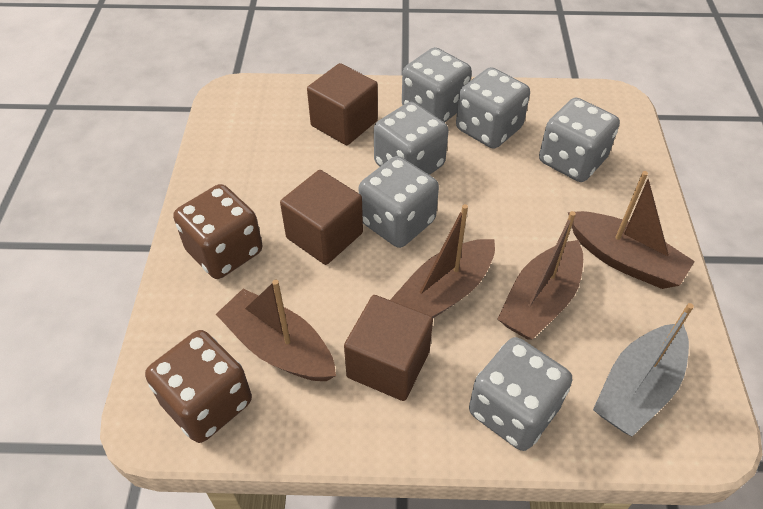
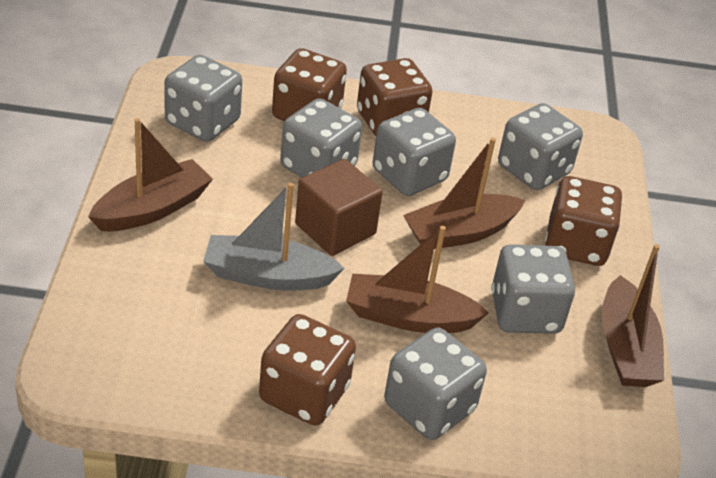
brown cube: [280,170,363,265] [307,63,378,145] [344,295,433,401] = 3 -> [295,159,383,256] = 1
brown dice: [145,330,252,443] [173,184,262,279] = 2 -> [259,314,356,426] [272,48,347,121] [357,58,432,136] [545,176,622,266] = 4

